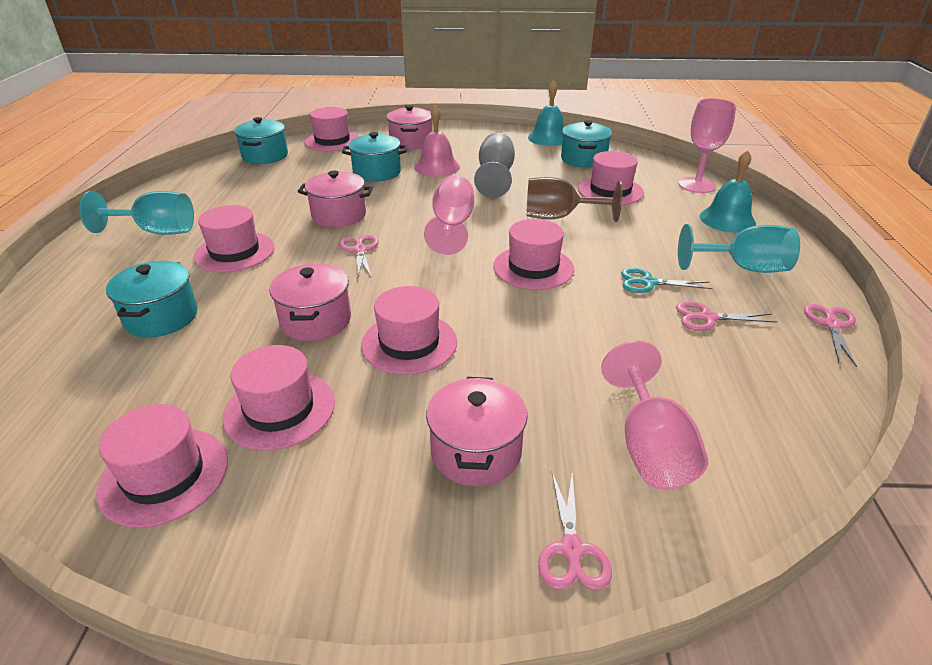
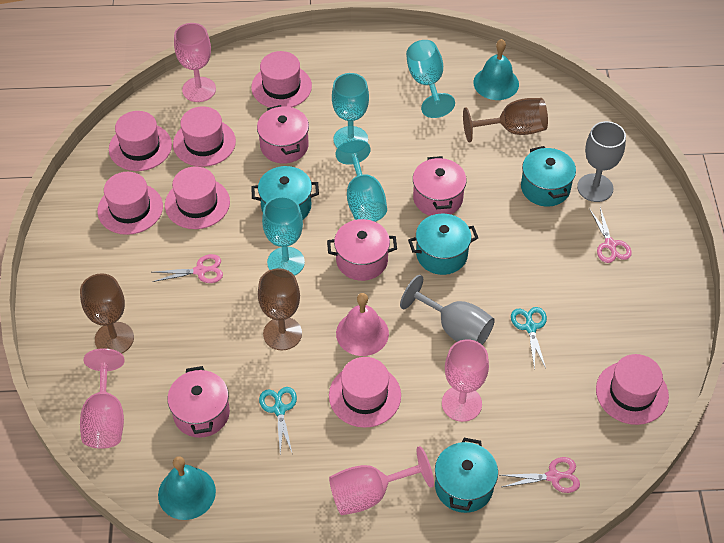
brown goblet: [526,177,623,222] = 1 -> [80,273,134,354] [258,268,302,350] [463,98,548,142] = 3
grey goblet: [474,133,515,198] = 1 -> [400,275,495,345] [577,121,626,202] = 2
pink goblet: [424,175,474,255] [601,341,708,490] [679,98,736,193] = 3 -> [80,348,125,449] [174,23,216,102] [329,446,434,515] [442,339,489,422] = 4
pink scissors: [339,235,379,278] [538,472,612,590] [676,301,777,331] [804,304,857,367] = 4 -> [152,254,223,283] [500,457,580,493] [590,207,632,263] = 3
turquoise goblet: [79,191,194,235] [678,224,800,273] = 2 -> [262,196,305,276] [332,73,369,148] [335,139,387,222] [406,40,455,118] = 4
turquoise scissors: [621,268,713,293] = 1 -> [259,387,297,455] [511,307,547,370] = 2

